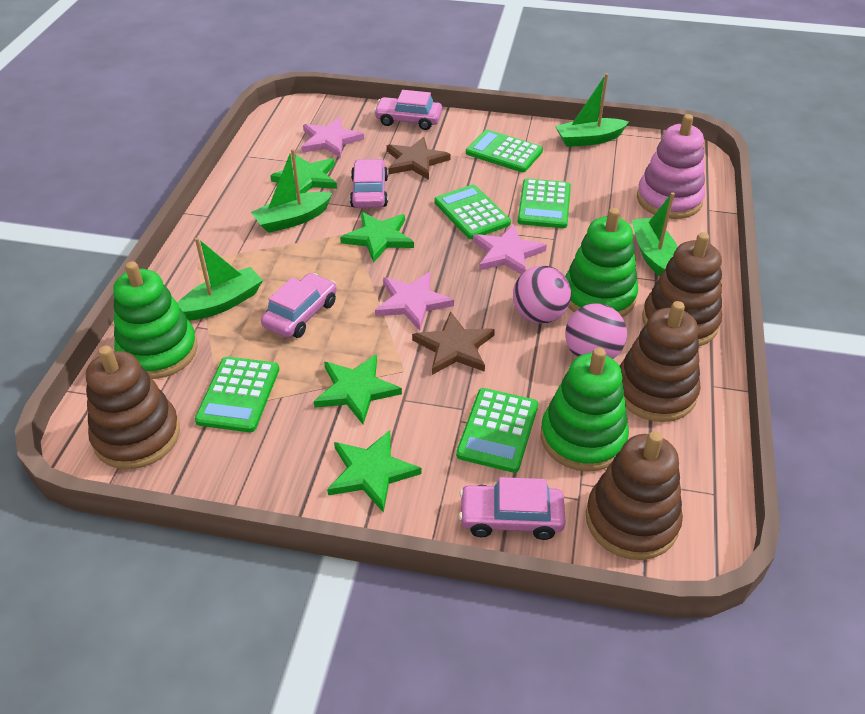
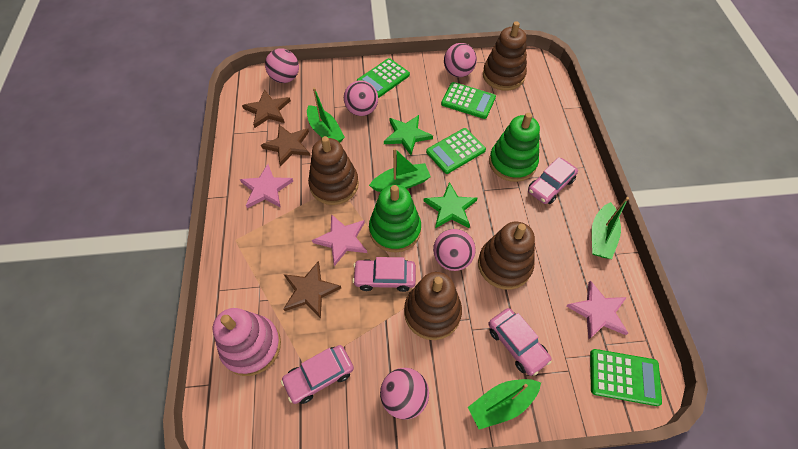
brown star: [387,137,451,180] [412,312,495,375] = 2 -> [242,89,291,128] [261,125,310,167] [284,261,341,319] = 3
green calculator: [195,357,279,432] [434,184,511,239] [456,388,538,473] [466,130,543,172] [518,178,571,228] = 5 -> [357,58,410,98] [426,128,486,174] [441,82,496,119] [590,349,662,406] = 4
green stacking toy: [113,261,198,379] [541,348,629,472] [565,208,638,317] = 3 -> [369,185,421,253] [489,113,540,182] = 2
green star: [270,154,337,194] [314,354,402,424] [327,430,422,513] [340,212,414,263] = 4 -> [384,115,433,155] [424,182,477,228] = 2
pink ball: [513,265,571,324] [565,303,627,359] = 2 -> [265,48,299,83] [344,80,378,116] [380,368,429,420] [433,229,476,271] [444,43,477,77] = 5

